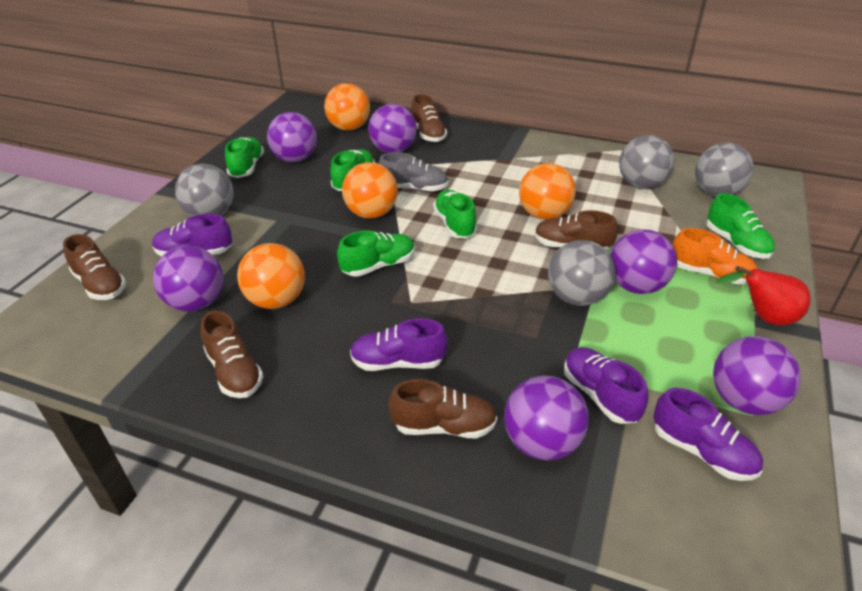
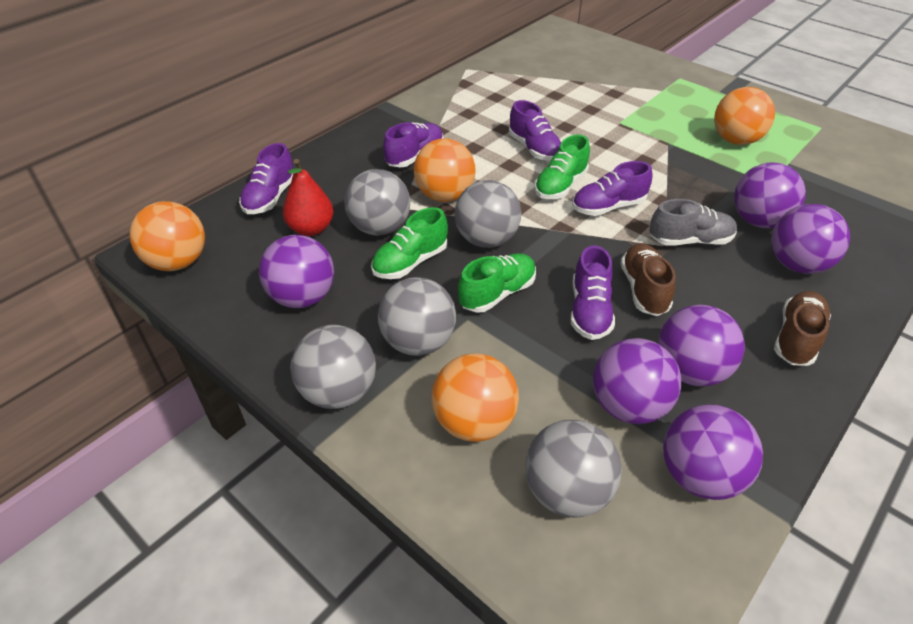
brown shoe: [63,234,126,300] [201,311,264,398] [388,379,497,438] [411,94,447,142] [535,210,618,251] = 5 -> [620,243,676,316] [774,291,831,366] = 2
green shoe: [225,137,264,178] [330,149,375,191] [337,231,415,277] [433,190,477,239] [706,193,775,259] = 5 -> [371,207,448,279] [458,253,536,313] [534,134,590,199] = 3
grey ball: [175,164,234,216] [548,240,616,306] [619,135,675,189] [695,143,754,196] = 4 -> [290,325,376,409] [344,169,410,236] [378,277,456,356] [455,180,521,248] [525,420,622,518] = 5
orange shoe: [672,228,758,284] = 1 -> none = 0
purple shoe: [152,214,232,257] [350,318,448,371] [564,347,648,424] [653,388,763,481] = 4 -> [239,143,293,214] [383,122,443,168] [509,100,561,161] [571,245,615,340] [572,161,653,216] = 5

